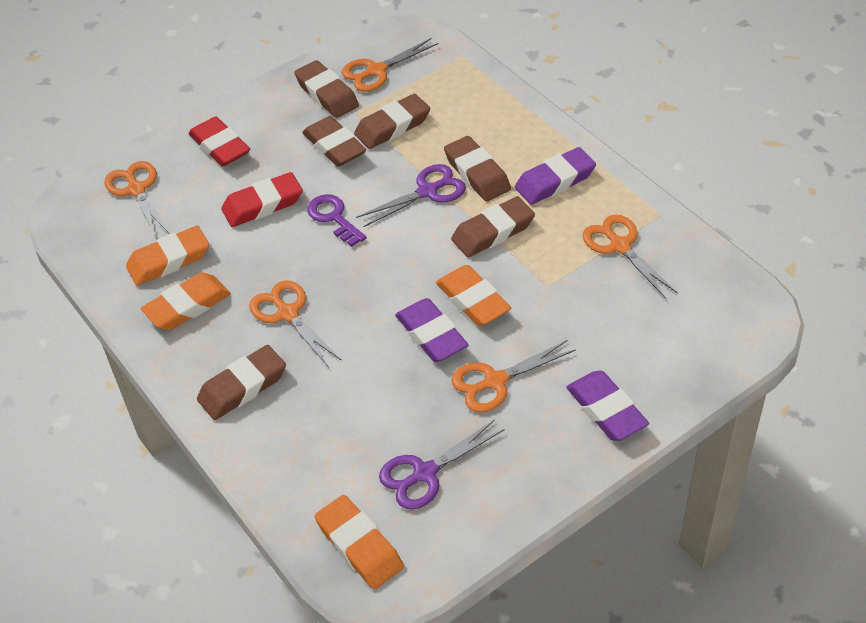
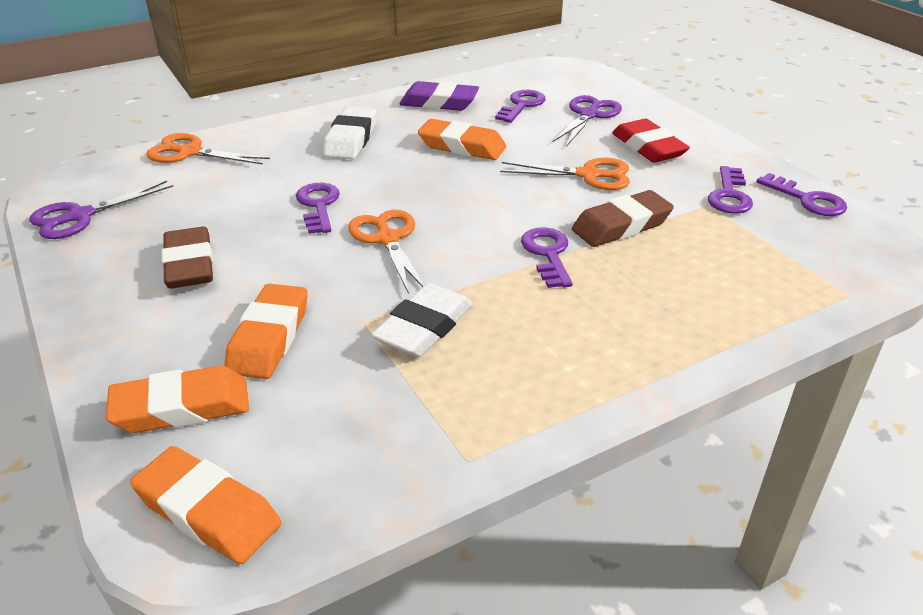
brown eraser: [197,345,286,420] [294,60,359,118] [302,116,366,167] [354,94,430,149] [444,136,511,201] [451,196,535,257] = 6 -> [161,227,213,289] [572,190,674,247] = 2
orange scissors: [104,161,170,237] [249,280,342,367] [341,38,439,92] [451,340,576,412] [582,215,678,299] = 5 -> [146,133,270,165] [348,210,424,294] [500,158,630,190] = 3
purple eraser: [395,298,468,362] [515,147,596,205] [566,370,649,441] = 3 -> [399,81,479,111] = 1
purple key: [307,194,367,247] = 1 -> [296,183,340,234] [495,90,546,123] [521,228,573,288] [708,166,753,213] [757,173,847,216] = 5
red eraser: [189,116,250,166] [221,172,303,227] = 2 -> [612,119,690,163] = 1
white eraser: none = 0 -> [323,106,376,159] [371,283,472,357] = 2

